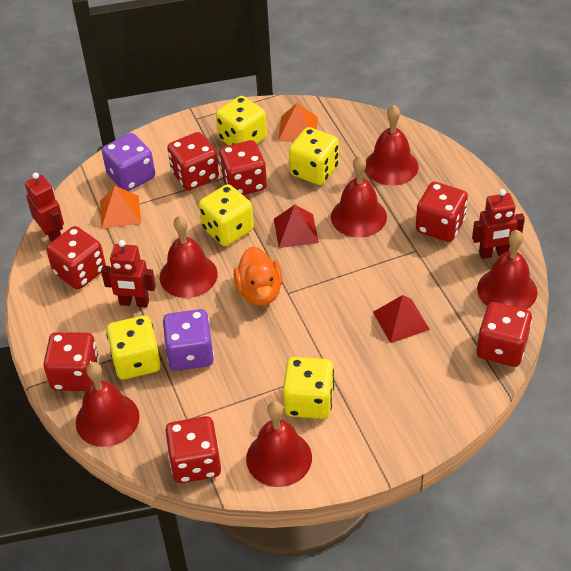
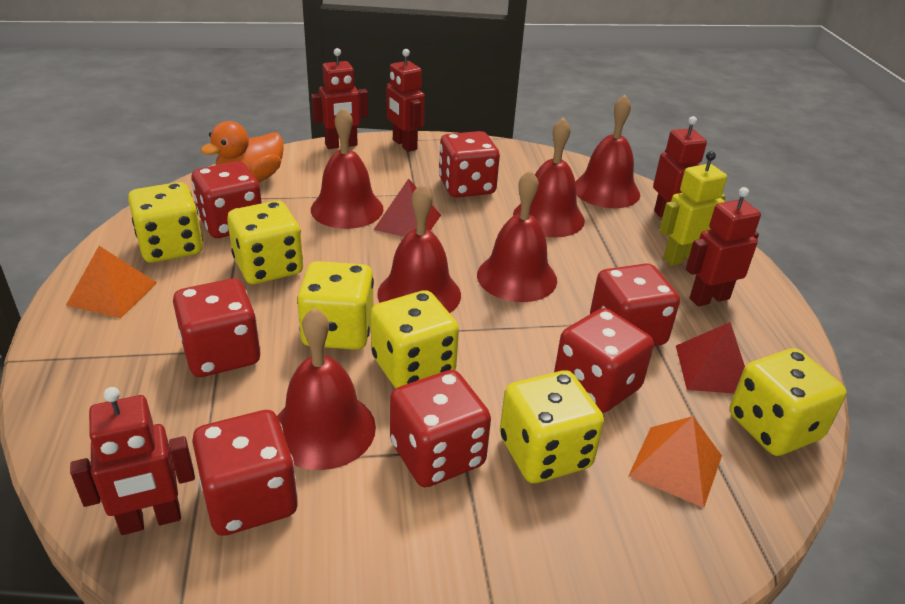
purple dice: [102,133,155,191] [163,309,214,371] = 2 -> none = 0
red robot: [25,172,64,242] [101,240,156,307] [472,189,525,259] = 3 -> [70,387,195,535] [311,48,368,149] [386,49,425,152] [653,116,707,217] [686,187,761,306] = 5
yellow dice: [106,316,161,379] [199,184,254,246] [216,96,267,145] [283,357,334,419] [289,127,339,185] = 5 -> [128,182,203,263] [227,201,303,284] [297,261,374,350] [371,290,459,388] [500,370,604,483] [729,348,847,456] = 6
yellow robot: none = 0 -> [659,151,727,266] = 1

